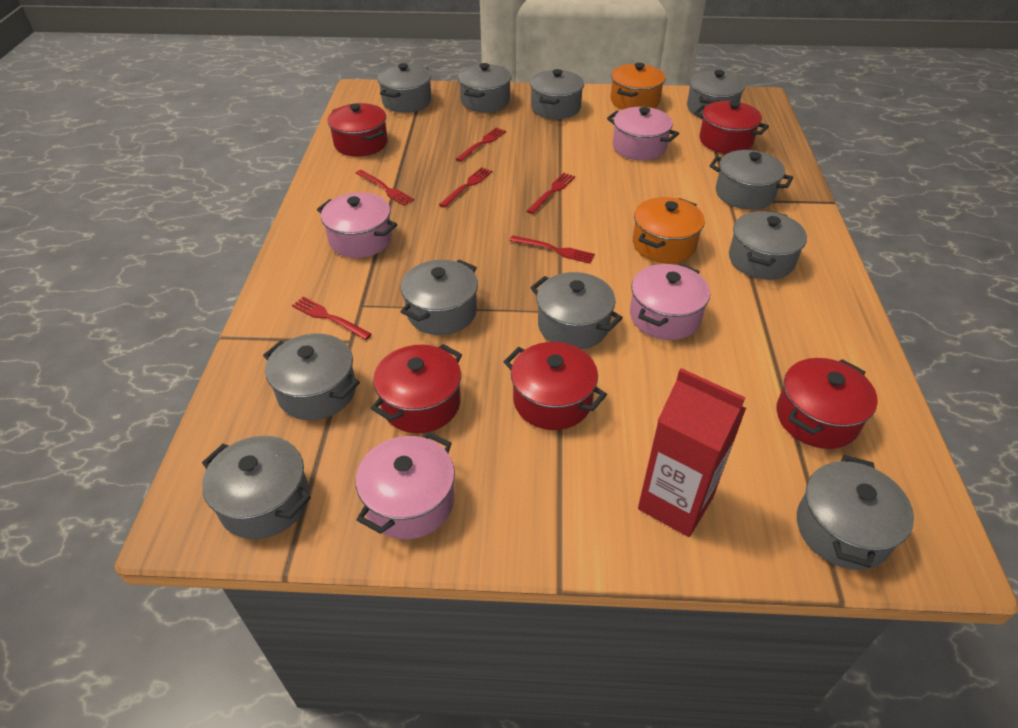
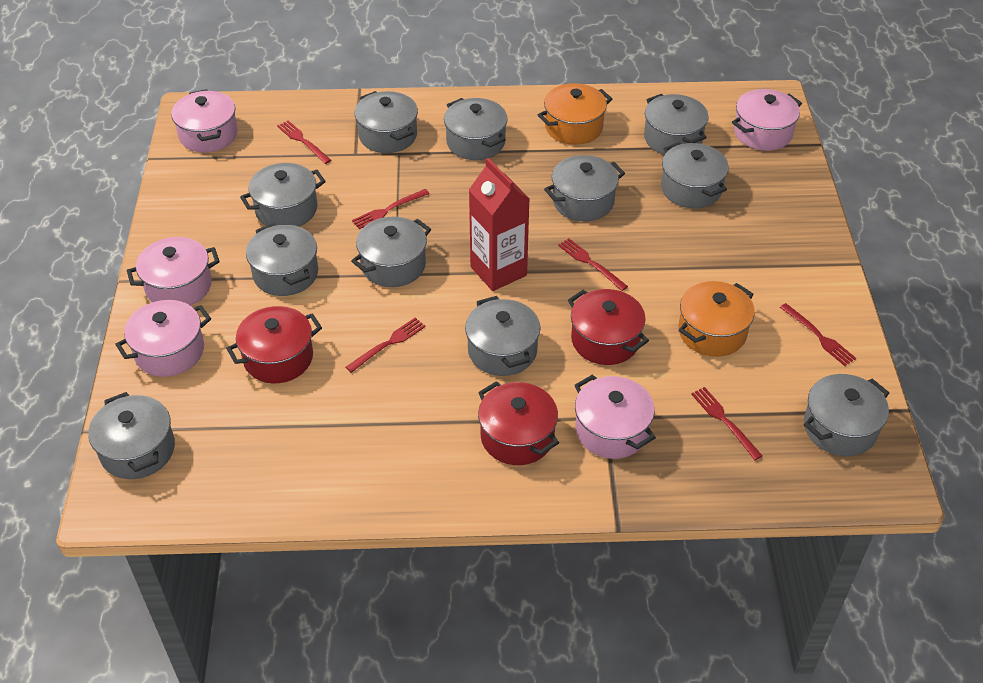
pink pot: [317,192,397,258] [356,432,455,540] [607,107,679,161] [630,263,710,340] = 4 -> [115,300,211,377] [127,237,220,306] [171,89,238,153] [575,374,656,459] [732,89,802,151] = 5
red pot: [328,103,388,157] [371,344,462,433] [503,342,607,430] [694,101,769,154] [776,358,878,449] = 5 -> [226,306,322,383] [478,381,559,465] [568,289,649,365] = 3

